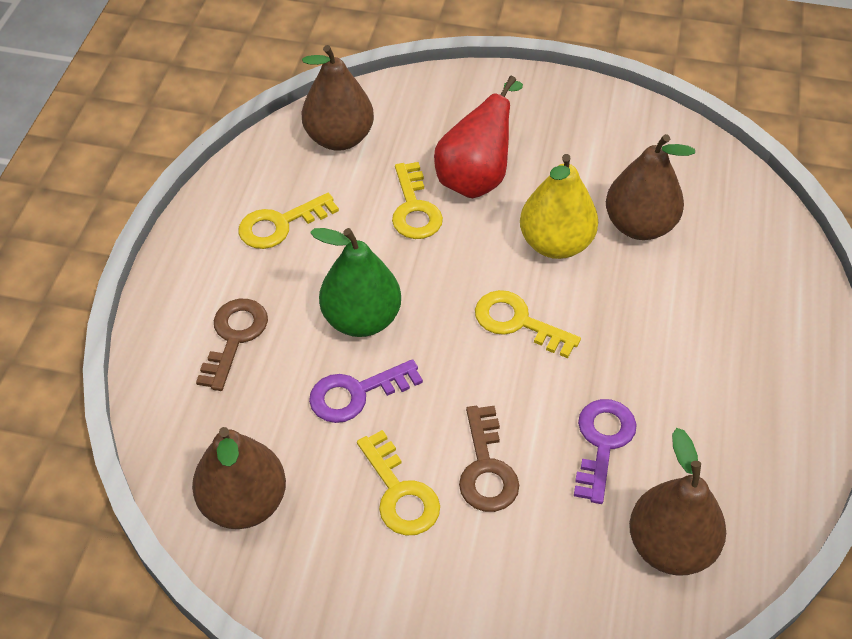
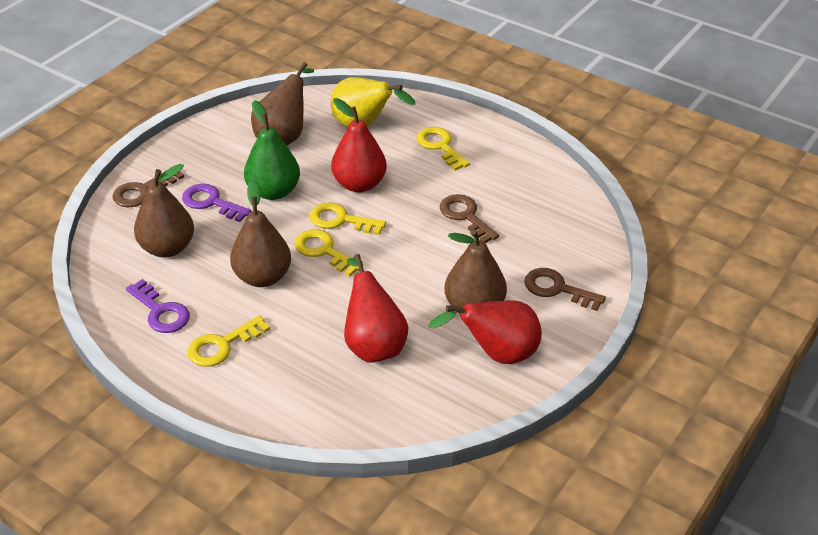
brown key: [196,299,268,391] [459,406,519,512] = 2 -> [113,171,184,208] [440,194,499,243] [524,268,606,311] = 3
red pear: [434,76,523,198] = 1 -> [331,98,387,192] [344,254,408,363] [428,300,542,364] = 3

